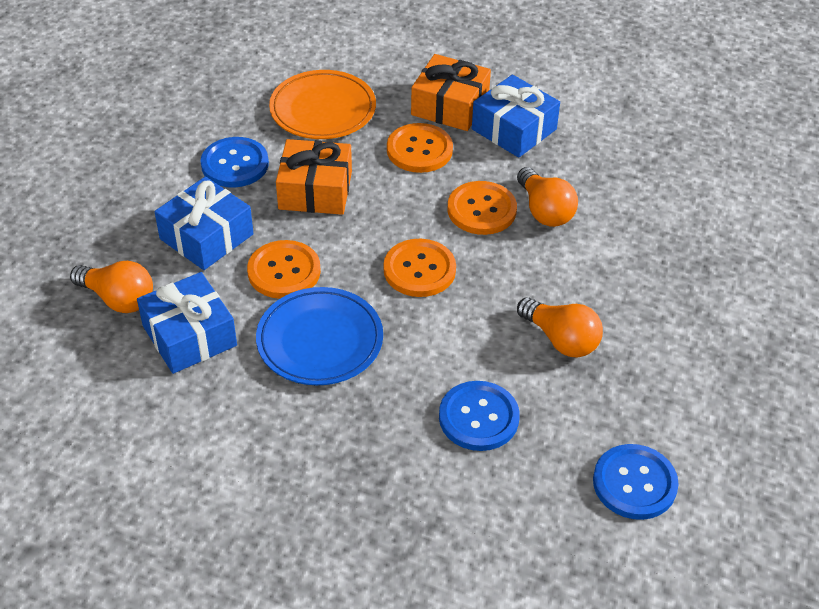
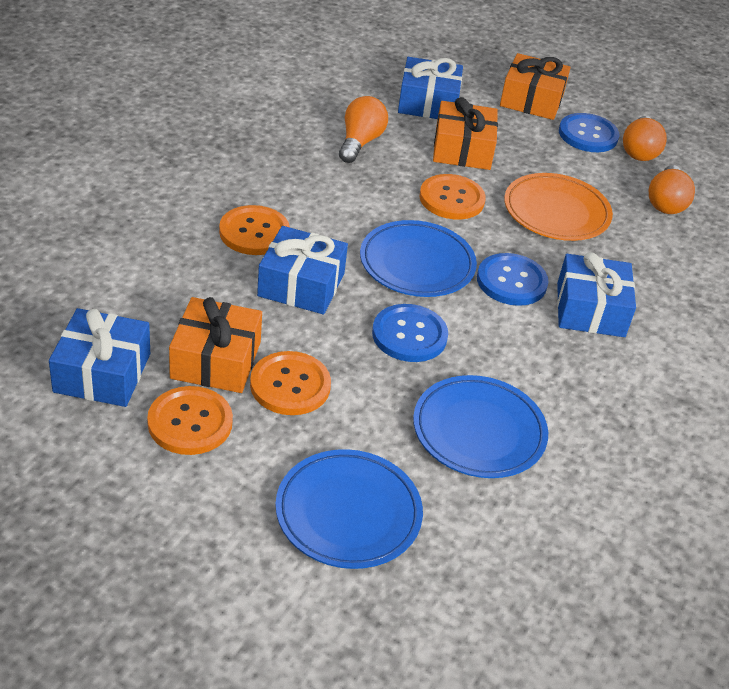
blue gift: [137,272,237,374] [154,177,253,270] [472,75,560,158] = 3 -> [49,308,150,407] [257,226,348,314] [398,57,463,119] [557,252,636,337] = 4
blue plate: [256,287,383,385] = 1 -> [275,449,423,569] [360,220,477,297] [413,375,548,478] = 3
orange gift: [276,139,352,215] [411,54,491,131] = 2 -> [169,297,262,393] [433,97,498,170] [500,53,571,120] = 3

